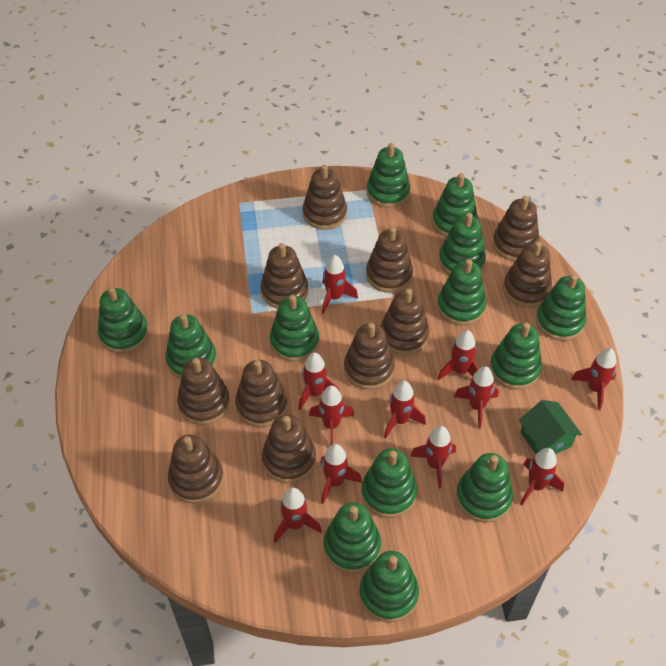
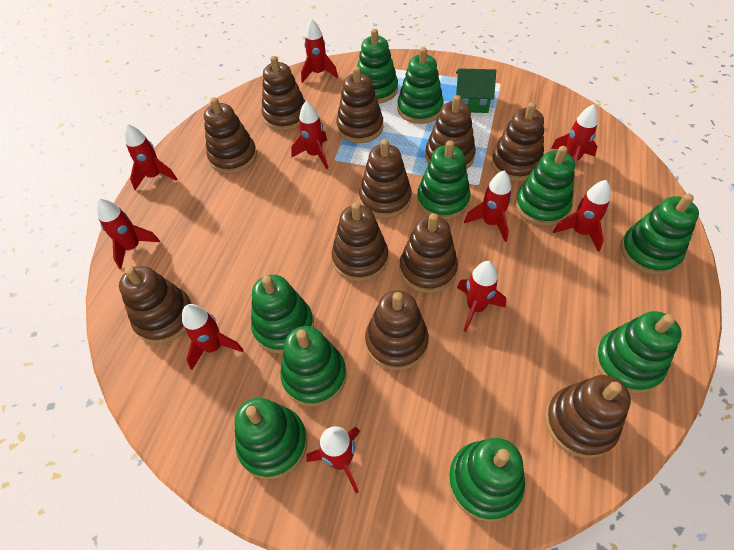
green stacking toy: [98,287,149,353] [166,314,217,379] [270,295,319,361] [324,502,381,573] [359,551,419,622] [361,448,417,518] [367,143,410,208] [432,173,478,237] [437,259,486,325] [439,213,486,275] [456,453,513,523] [490,322,542,390] [536,274,586,341] = 13 -> [235,398,308,479] [251,275,314,354] [280,326,347,407] [357,29,398,104] [398,47,444,124] [417,140,471,220] [448,438,525,522] [515,146,575,226] [594,311,682,394] [620,194,699,275] = 10
red rocket: [274,487,322,543] [298,352,339,410] [309,385,354,446] [321,444,362,504] [322,255,358,314] [384,381,426,438] [410,426,456,488] [438,330,479,380] [454,366,499,429] [520,448,564,505] [571,348,616,410] = 11 -> [96,198,160,269] [124,124,177,190] [182,304,243,370] [291,101,328,169] [301,18,338,83] [306,426,360,493] [457,261,506,332] [464,171,512,242] [551,104,598,164] [553,180,611,252] = 10

